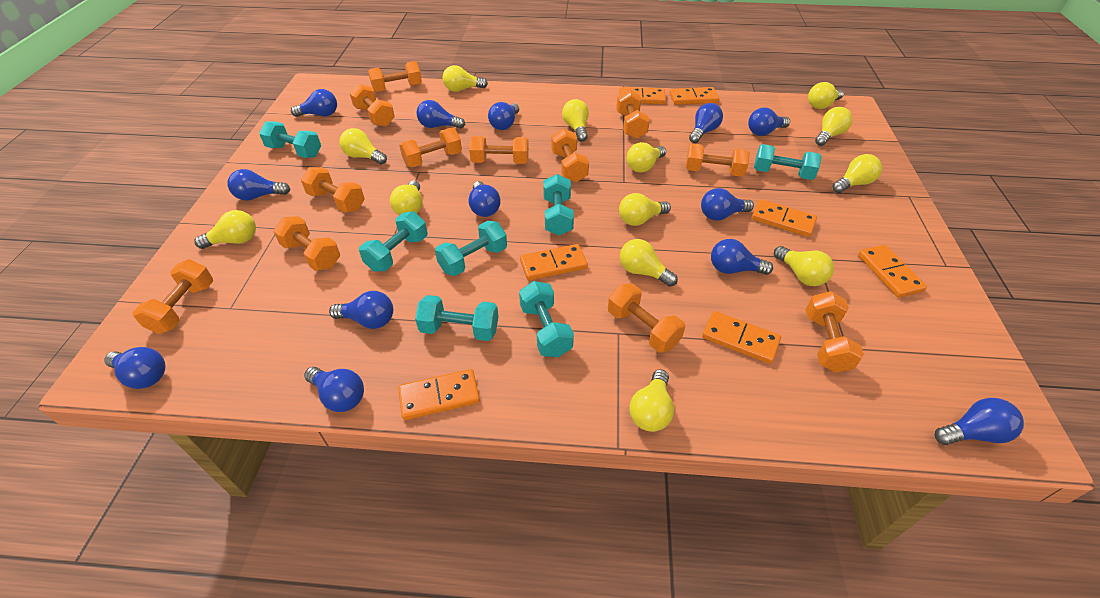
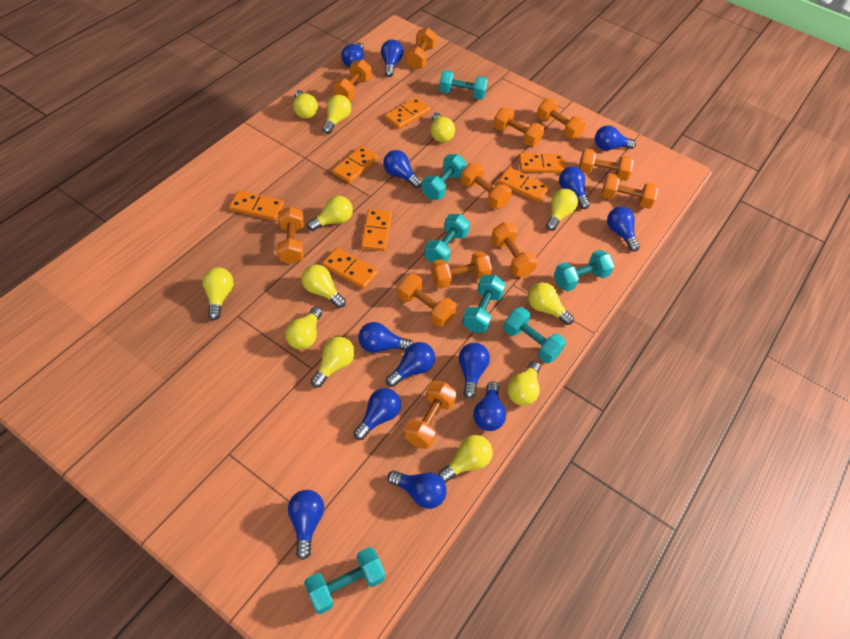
yellow light bulb: [194,210,256,249] [340,128,387,164] [390,180,422,215] [443,65,488,92] [562,99,589,142] [619,193,671,226] [620,239,678,287] [627,142,666,173] [629,369,674,432] [774,246,834,286] [808,82,844,109] [815,107,853,146] [832,154,882,193] = 13 -> [202,267,234,320] [285,307,322,350] [293,90,318,119] [302,264,346,308] [307,196,353,231] [311,337,355,388] [322,95,351,134] [431,112,455,142] [438,435,493,483] [507,361,540,406] [528,282,574,325] [546,189,578,231] = 12

